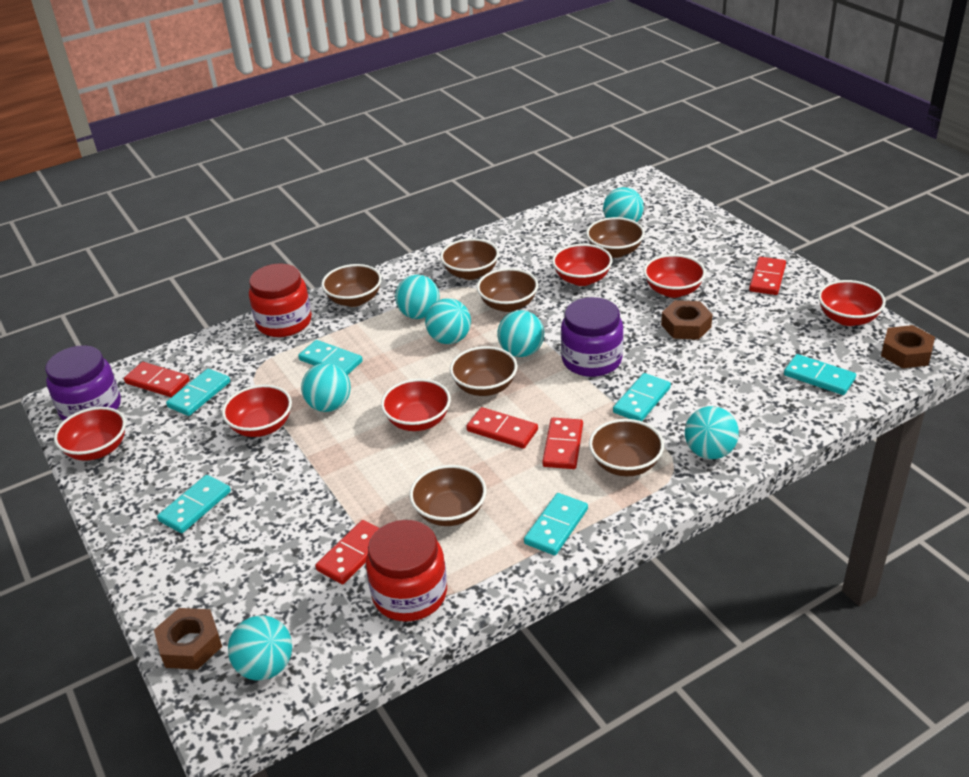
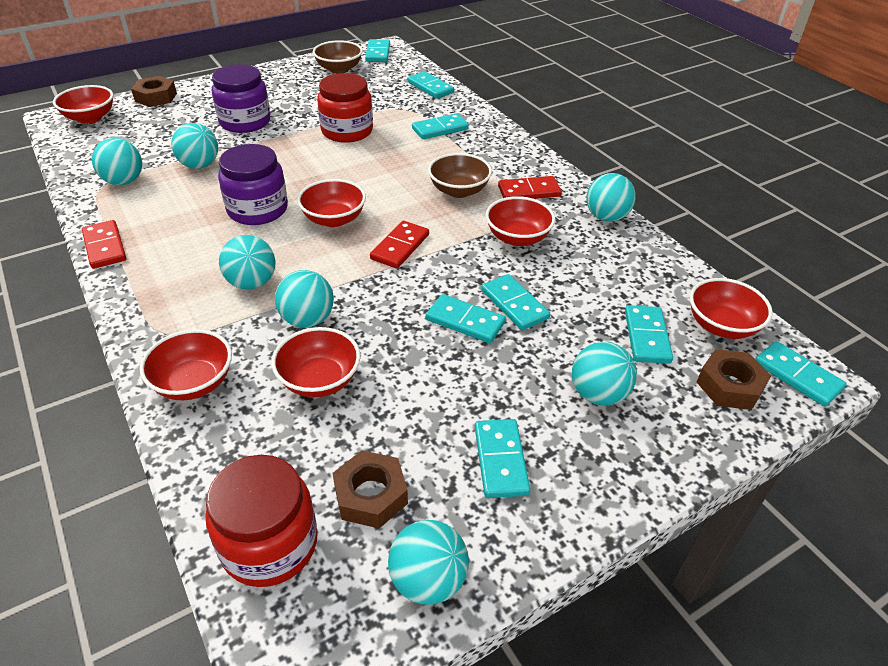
brown bowl: [321,264,382,307] [409,465,486,526] [440,238,499,280] [450,346,518,396] [477,268,538,312] [586,217,645,258] [589,419,664,476] = 7 -> [313,40,363,74] [428,153,492,198] = 2
red domino: [124,362,190,397] [315,520,379,584] [466,407,538,449] [542,418,583,469] [749,257,786,295] = 5 -> [82,220,126,269] [370,221,429,268] [498,176,562,199] = 3
turquoise domino: [157,475,231,533] [166,369,230,416] [298,340,362,375] [524,493,588,555] [613,373,671,421] [784,354,856,395] = 6 -> [365,39,390,62] [408,71,454,99] [412,113,469,139] [426,294,506,343] [475,419,530,498] [481,274,550,330] [625,305,673,364] [756,341,847,407] = 8

